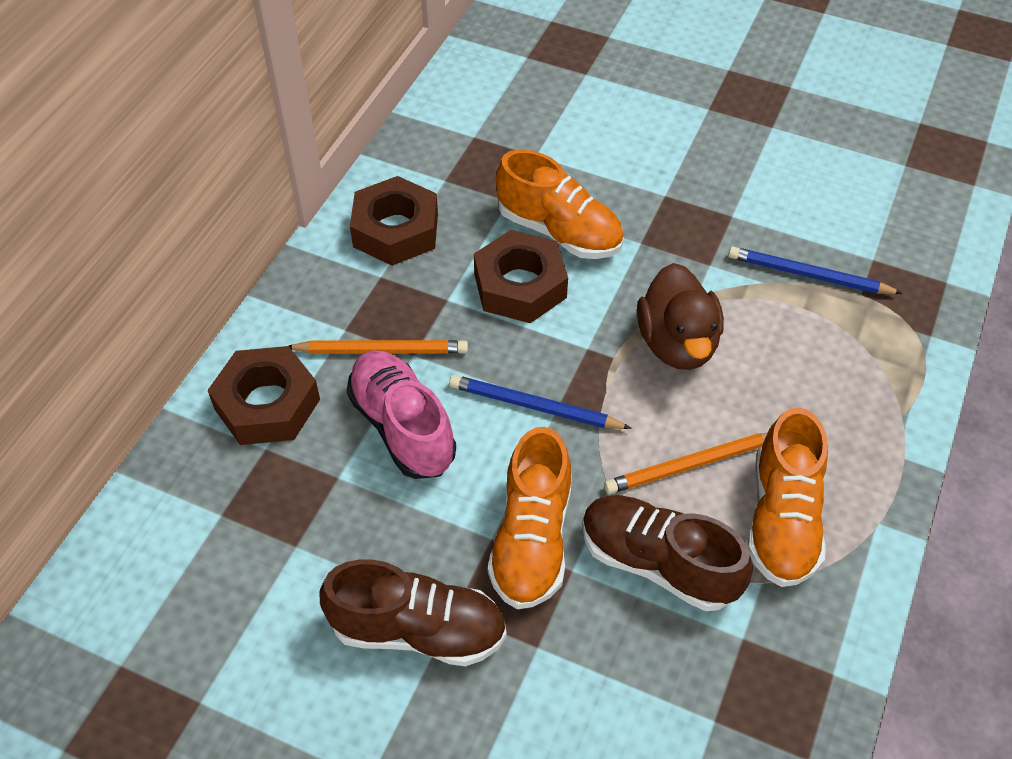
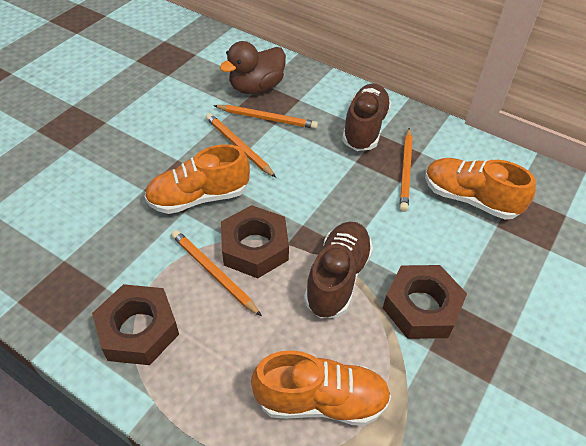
blue pencil: [449,375,632,429] [728,247,903,294] = 2 -> none = 0
orange pencil: [289,340,468,354] [604,433,767,494] = 2 -> [171,230,262,316] [206,113,276,177] [214,105,318,129] [400,128,413,212] = 4
pink shoe: [347,350,456,479] = 1 -> none = 0

